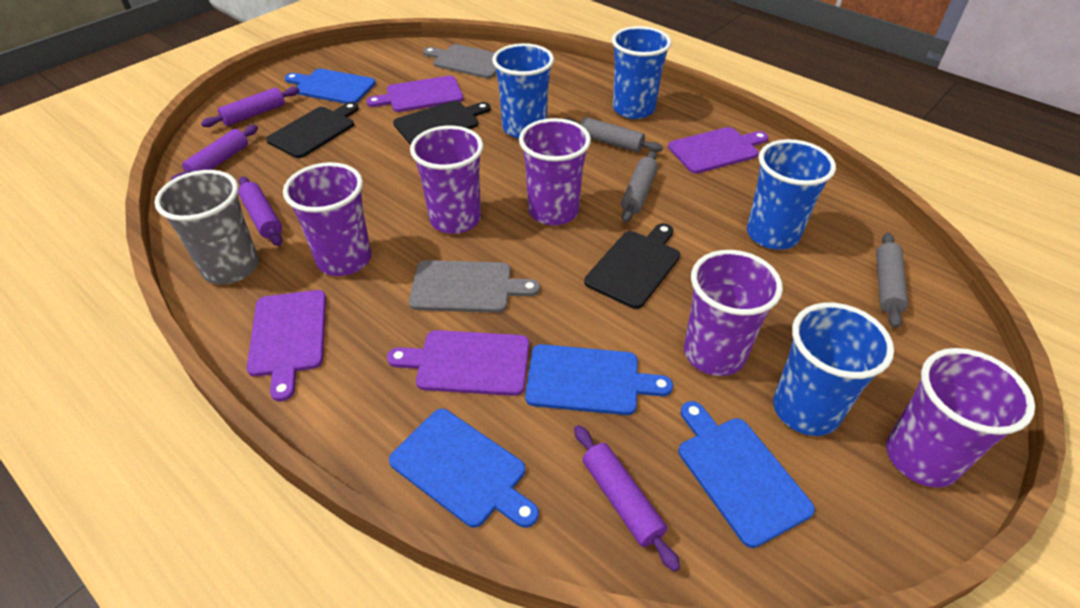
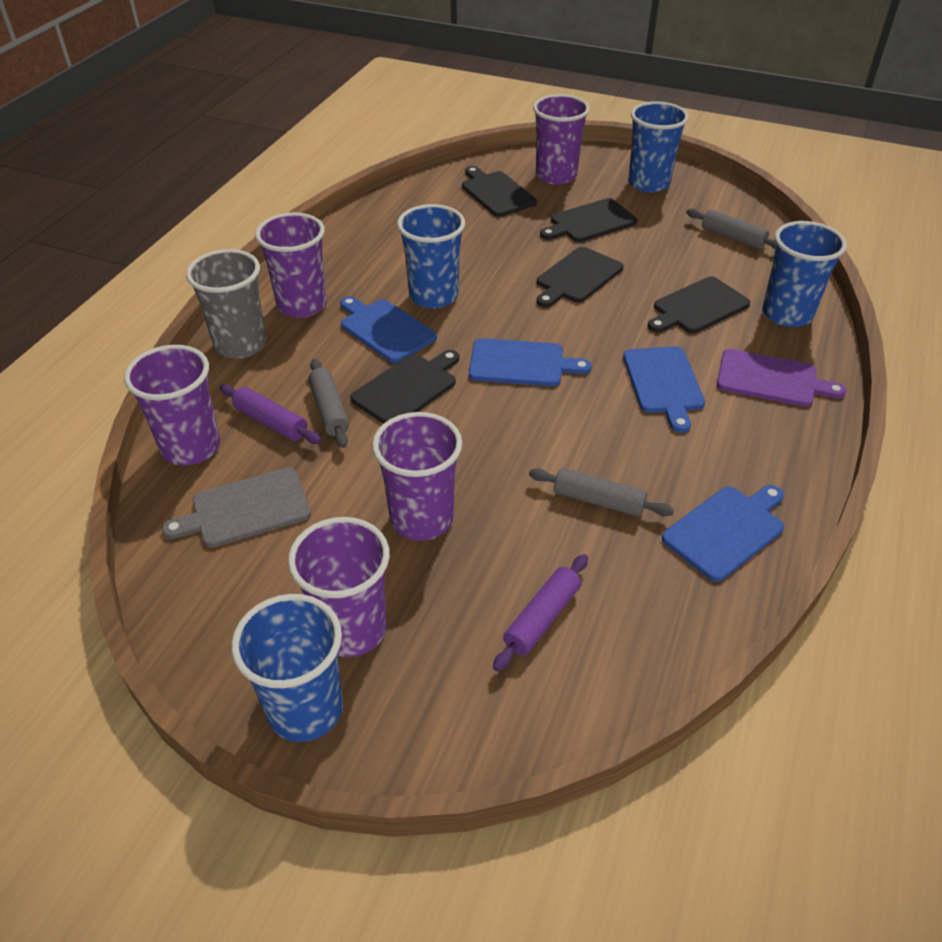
black cutting board: [266,102,359,158] [393,101,491,145] [584,223,680,309] = 3 -> [350,350,460,424] [462,166,537,217] [537,247,623,307] [540,198,637,242] [648,277,750,333] = 5
grey cutting board: [409,260,540,313] [423,44,497,79] = 2 -> [162,468,311,548] = 1
purple cutting board: [247,290,326,401] [367,76,463,112] [387,330,529,396] [668,127,768,174] = 4 -> [717,349,847,407] = 1
purple rolling pin: [170,125,258,181] [201,87,300,127] [238,176,282,246] [574,425,680,572] = 4 -> [220,384,321,444] [493,554,588,672] = 2

